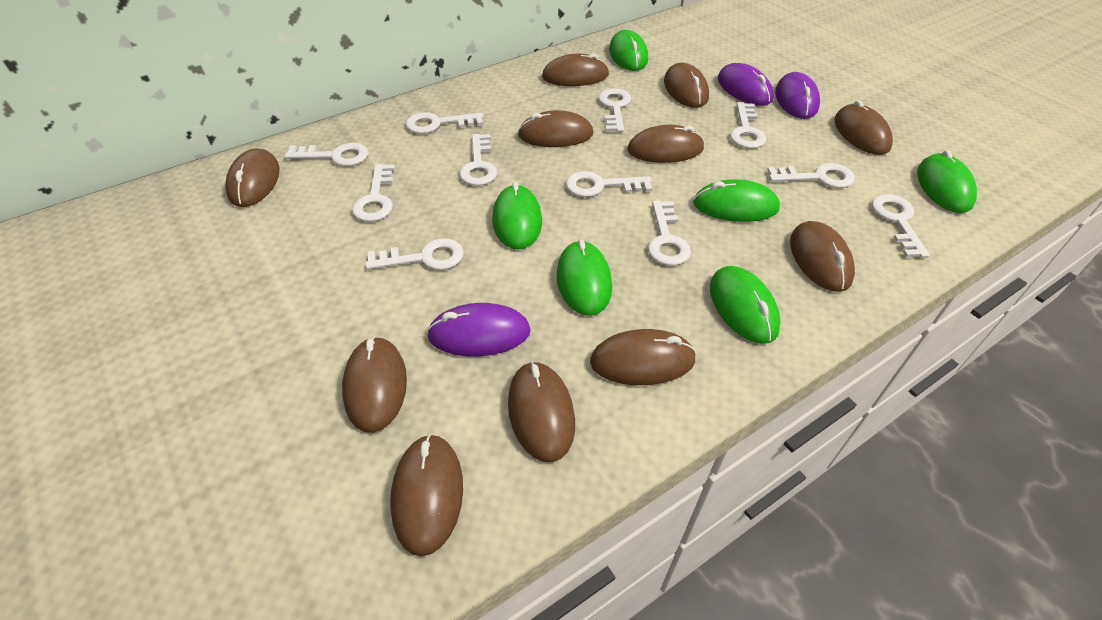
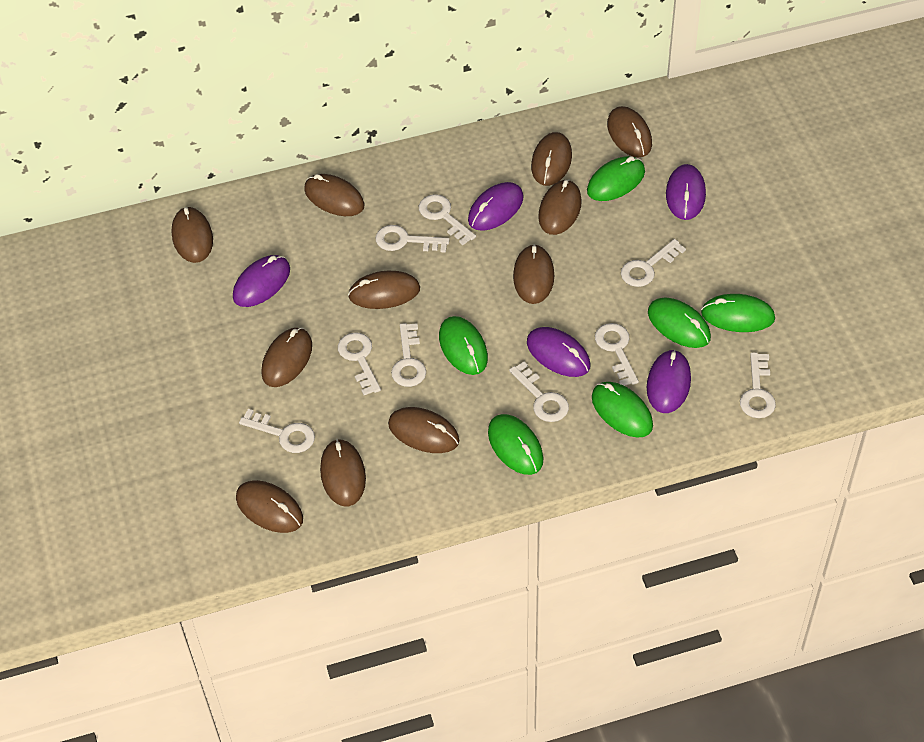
purple mouse: [426,303,531,356] [718,63,774,106] [775,72,820,119] = 3 -> [233,255,290,307] [468,182,524,231] [527,327,591,377] [647,349,691,413] [666,164,706,220] = 5
white key: [284,143,368,166] [352,164,395,222] [366,238,464,270] [406,112,483,134] [459,134,497,186] [566,171,652,197] [598,88,631,132] [648,201,691,266] [730,102,766,149] [767,163,855,188] [872,194,930,258] = 11 -> [239,409,315,453] [338,332,381,395] [376,225,449,253] [391,323,426,387] [419,194,476,245] [509,361,569,422] [595,323,639,386] [621,239,686,287] [740,352,776,418] = 9

